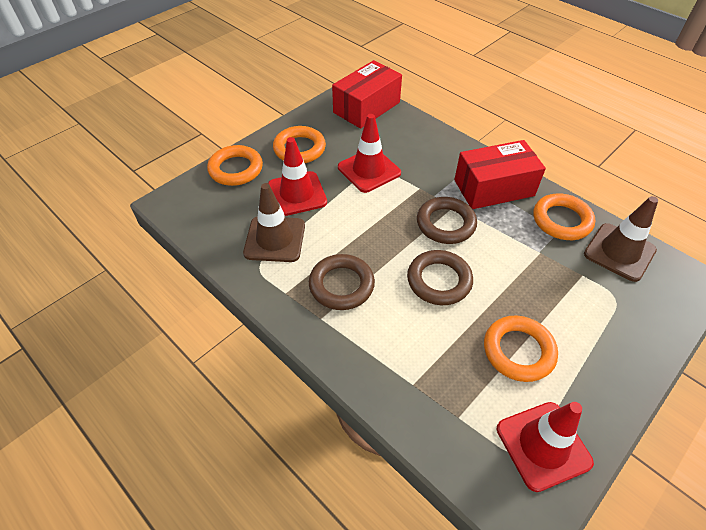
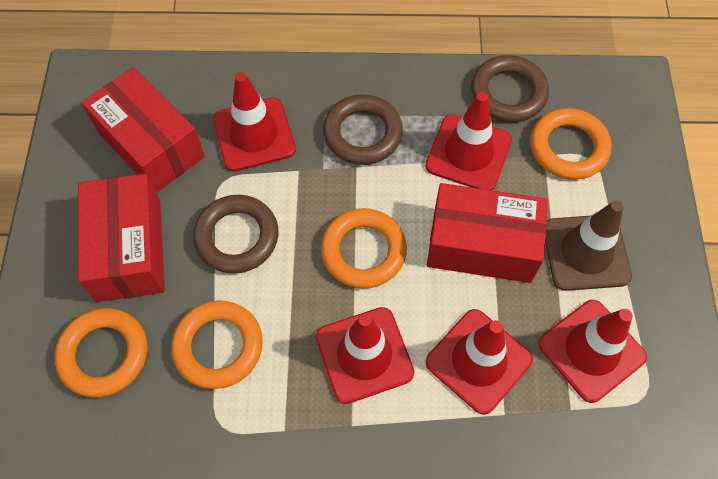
brown traffic cone: [243,183,305,262] [584,196,658,282] = 2 -> [545,200,632,291] = 1
red box: [332,60,402,129] [454,140,546,209] = 2 -> [78,174,165,302] [82,67,205,193] [427,183,548,283] = 3
red traffic cone: [268,137,327,216] [338,114,401,193] [497,402,594,492] = 3 -> [213,72,296,171] [316,307,414,404] [425,92,512,190] [426,309,533,415] [538,300,647,403] = 5

